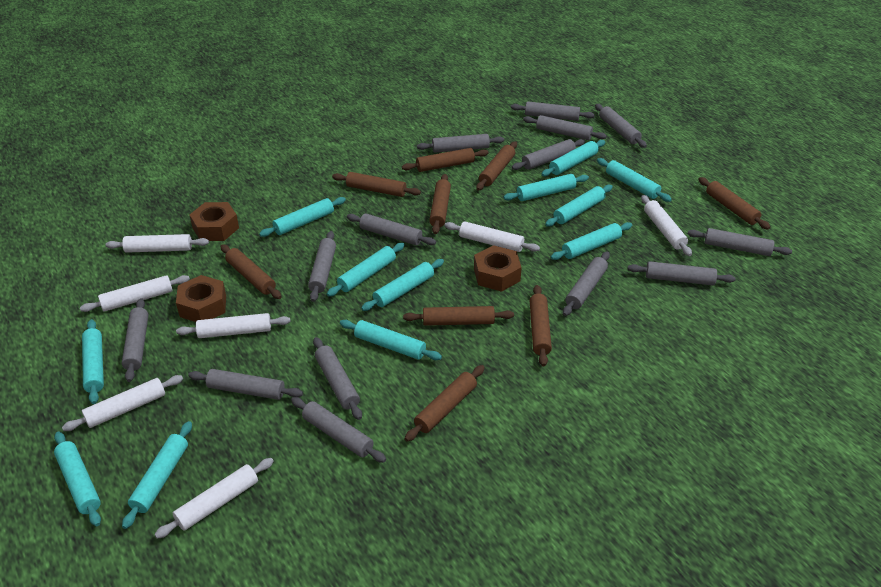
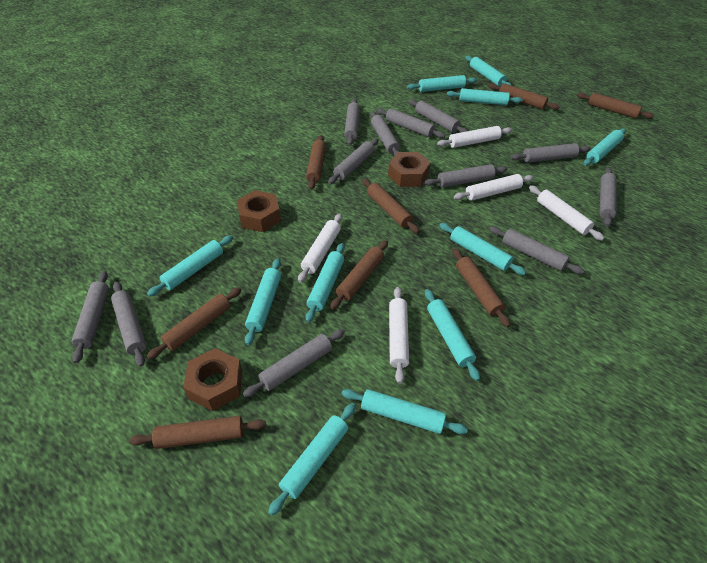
brown rolling pin: [220,244,282,299] [332,172,421,197] [402,148,488,172] [403,306,514,326] [405,365,485,442] [429,174,451,234] [476,141,517,191] [529,285,552,366] [698,177,770,230] = 9 -> [129,416,266,449] [147,287,241,360] [306,135,326,190] [330,240,388,310] [362,179,419,234] [452,248,510,327] [489,83,560,110] [577,93,655,119] = 8
grey rolling pin: [122,298,148,382] [188,369,303,400] [291,397,386,463] [308,231,336,302] [313,337,362,420] [347,213,436,245] [417,134,504,153] [511,101,595,121] [512,139,585,170] [523,115,607,140] [563,252,610,316] [595,104,647,148] [628,261,736,285] [688,228,792,256] = 14 -> [72,271,109,363] [111,282,146,367] [243,329,345,397] [328,139,378,184] [344,99,360,145] [371,111,400,156] [376,108,445,138] [408,99,468,133] [425,164,507,187] [489,226,584,274] [511,143,591,163] [600,168,617,227] = 12
turquoise rolling pin: [54,431,101,526] [82,319,104,404] [122,421,192,529] [259,197,346,237] [327,243,405,297] [340,320,442,360] [361,259,444,311] [503,174,589,201] [541,140,605,177] [545,185,613,227] [551,222,632,260] [597,158,672,202] = 12 -> [147,235,233,297] [245,258,281,345] [268,403,356,516] [305,243,345,323] [342,389,468,434] [407,75,477,92] [425,289,480,381] [439,223,526,275] [447,88,522,105] [465,55,512,87] [584,128,626,166] = 11
white rolling pin: [62,375,183,431] [80,275,190,312] [106,234,209,253] [154,458,274,539] [176,313,291,338] [445,221,540,252] [641,195,692,256] = 7 -> [298,213,342,283] [389,287,409,384] [437,126,512,148] [454,174,534,201] [529,185,604,241] = 5

